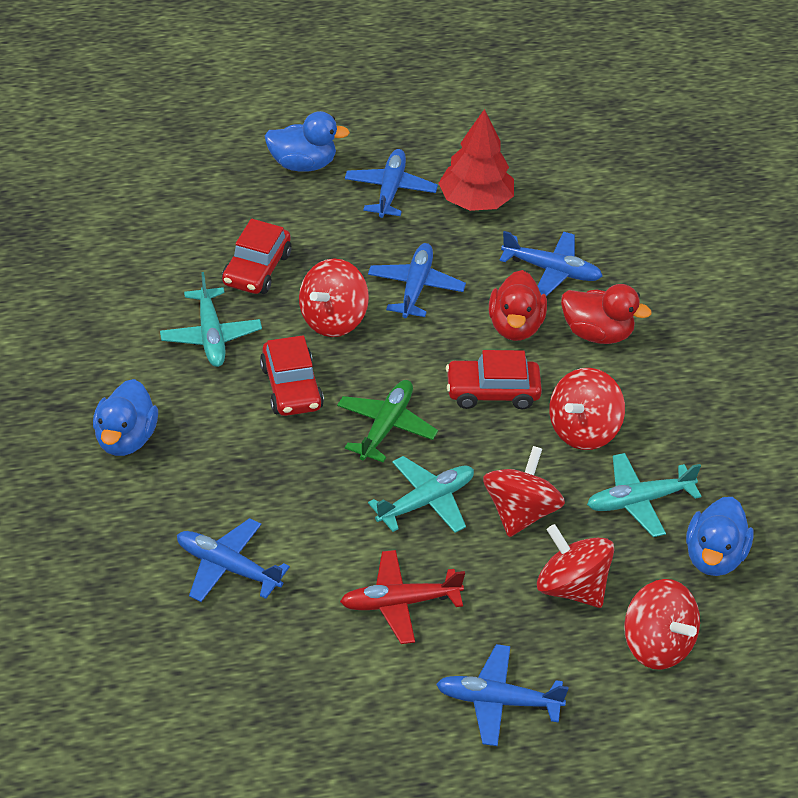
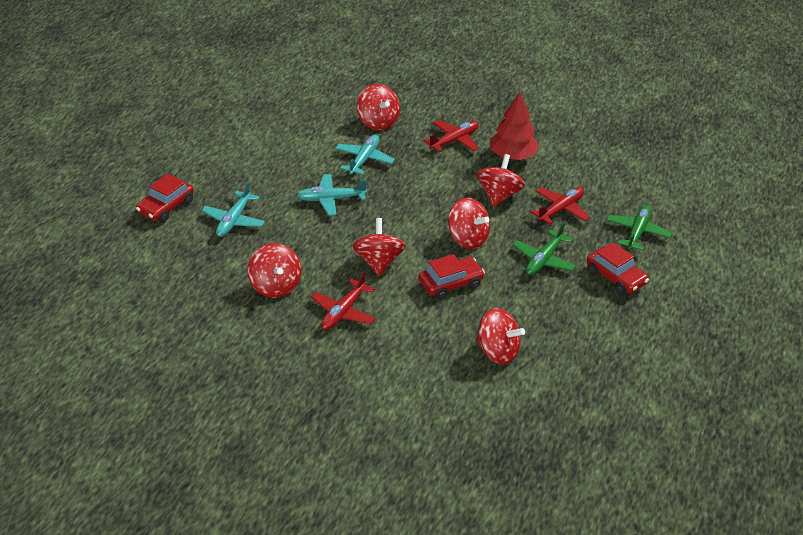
blue duck: [93,379,158,456] [265,111,350,172] [686,497,754,576] = 3 -> none = 0
blue plane: [177,518,290,602] [345,149,438,218] [368,243,466,318] [436,644,568,746] [499,231,603,297] = 5 -> none = 0
green plane: [337,380,438,463] = 1 -> [513,222,576,275] [607,205,672,250] = 2
red duck: [489,270,547,341] [561,284,652,344] = 2 -> none = 0
red plane: [340,550,465,644] = 1 -> [311,271,376,330] [424,120,479,152] [530,187,590,224] = 3
red spinning top: [299,258,369,337] [483,446,565,537] [537,524,614,608] [549,368,625,450] [624,579,700,670] = 5 -> [247,243,301,298] [352,218,406,276] [357,84,400,130] [448,197,490,249] [476,308,525,365] [477,154,525,207] = 6

